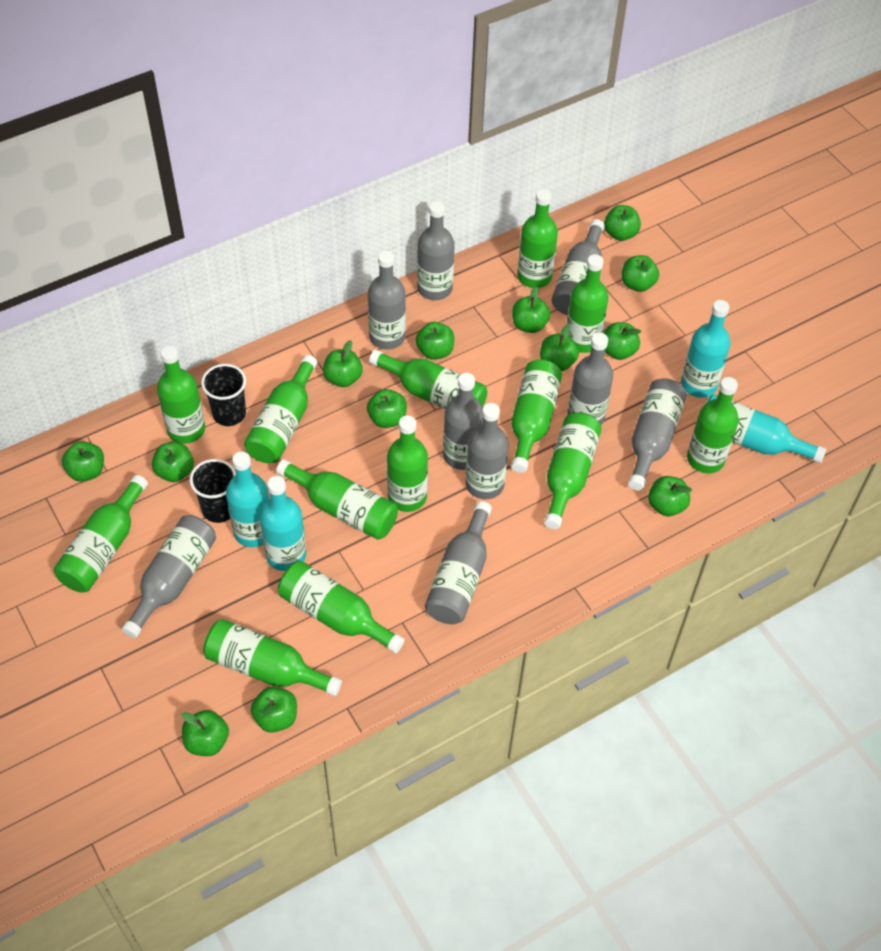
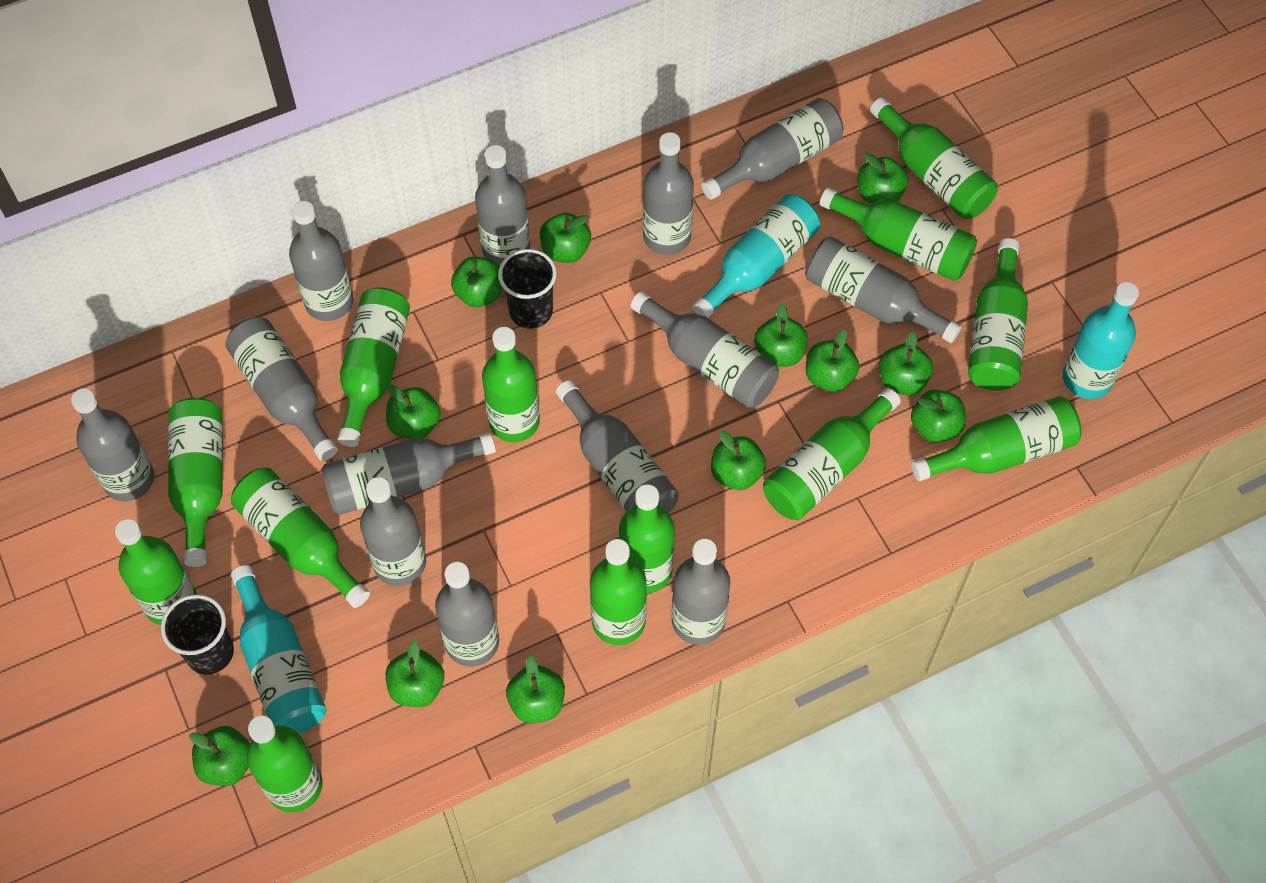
green apple: [62,441,104,482] [152,442,194,482] [182,710,229,756] [251,687,297,733] [323,340,363,387] [367,389,407,428] [416,322,454,360] [512,286,550,333] [540,324,579,371] [603,322,641,360] [604,205,641,241] [622,255,659,292] [648,476,692,516] = 13 -> [189,726,250,786] [386,384,440,439] [386,640,444,707] [451,257,503,307] [506,656,565,723] [540,213,591,263] [711,431,766,490] [754,304,808,367] [806,329,859,392] [857,153,908,204] [879,331,933,395] [911,390,966,443] = 12
grey bottle: [122,515,216,638] [368,251,406,350] [417,201,455,300] [425,501,492,624] [443,373,483,470] [466,403,509,499] [552,219,605,315] [568,333,613,425] [628,378,687,491] = 9 -> [71,388,154,501] [225,317,338,461] [289,201,354,321] [321,432,496,515] [360,477,426,586] [435,562,499,667] [475,145,530,267] [556,380,679,514] [630,291,779,408] [643,132,694,255] [672,539,730,645] [701,98,843,200] [805,236,962,343] = 13
turquoise bottle: [226,452,269,547] [260,476,306,571] [681,300,731,398] [707,394,826,463] = 4 -> [231,565,327,734] [692,194,820,318] [1063,282,1139,399] = 3

